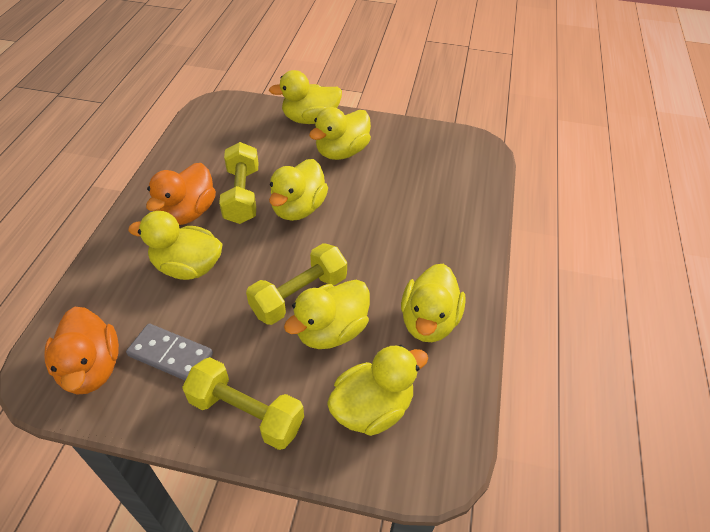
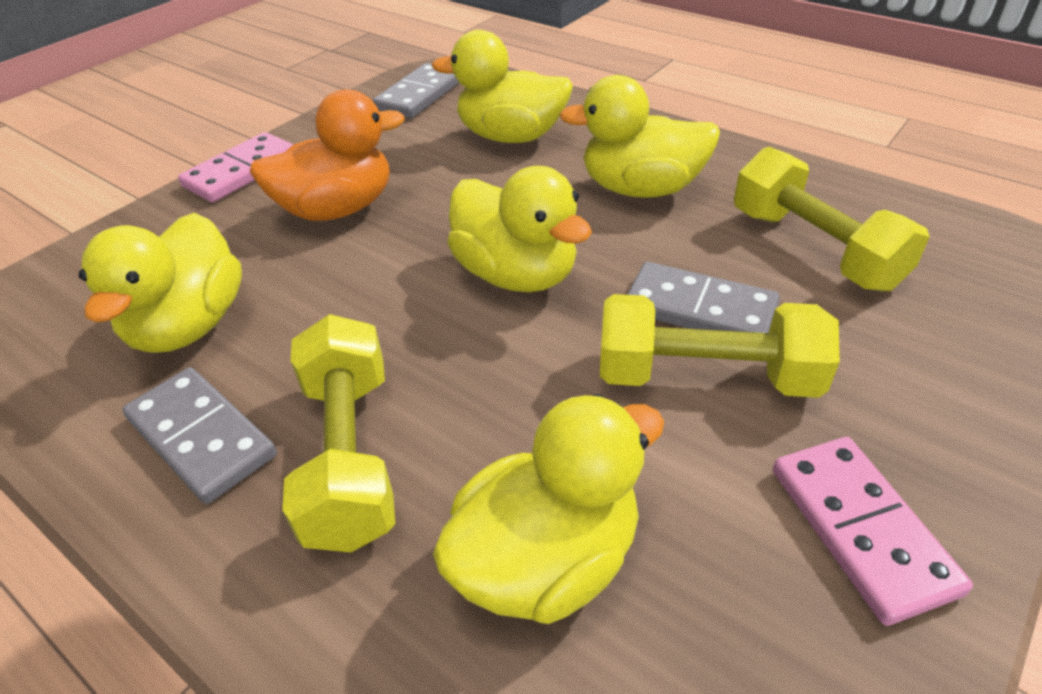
grey domino: [126,324,213,381] = 1 -> [122,367,277,504] [373,63,459,119] [627,262,780,333] = 3
orange duck: [44,307,119,395] [146,163,216,225] = 2 -> [250,90,405,221] = 1
pink domino: none = 0 -> [178,132,294,202] [773,437,973,626] = 2
yellow duck: [128,211,223,280] [269,70,342,124] [269,159,328,221] [284,280,370,349] [309,107,371,160] [327,345,428,436] [401,264,466,342] = 7 -> [79,213,242,353] [432,30,573,143] [433,394,664,624] [447,166,592,292] [559,75,720,198] = 5

